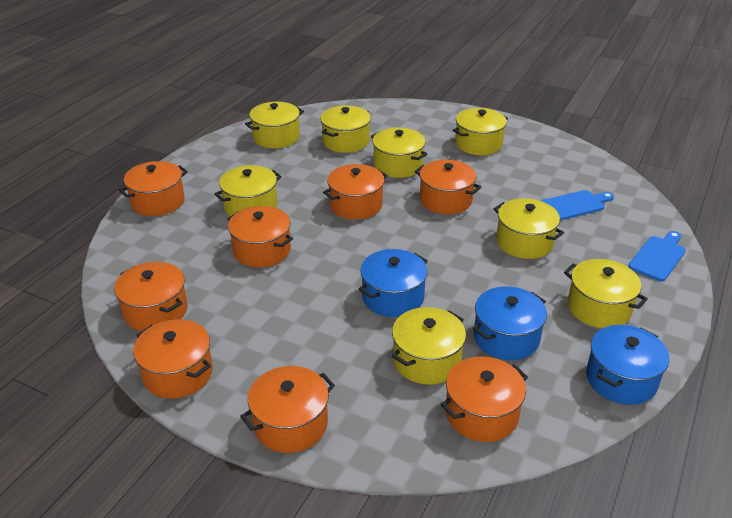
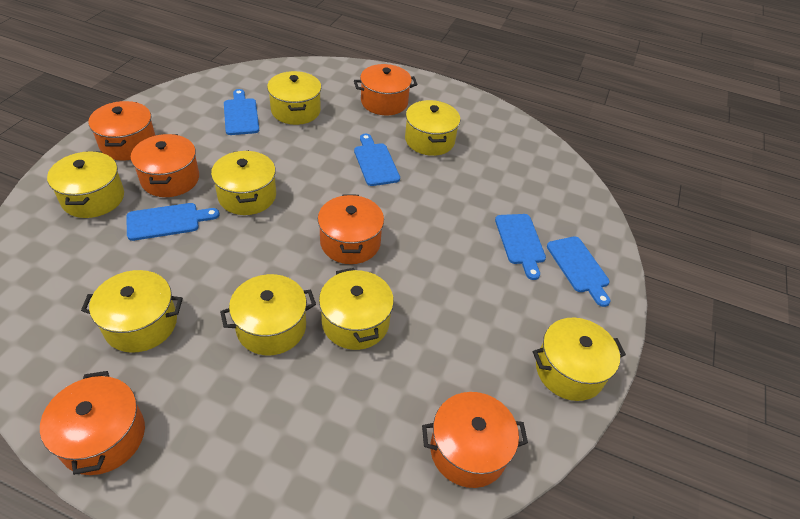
blue cutting board: [541,190,614,220] [628,231,686,281] = 2 -> [126,203,220,241] [224,89,259,135] [354,134,400,186] [495,214,546,280] [547,236,610,307] = 5
blue pot: [359,249,428,317] [473,286,547,360] [586,325,669,405] = 3 -> none = 0
orange pot: [114,262,188,331] [119,161,188,216] [133,319,213,399] [228,206,293,267] [240,366,335,453] [323,164,388,220] [415,160,481,214] [441,356,528,442] = 8 -> [40,371,145,475] [88,101,156,161] [131,134,199,197] [318,194,384,264] [354,64,418,115] [422,392,528,488] = 6

